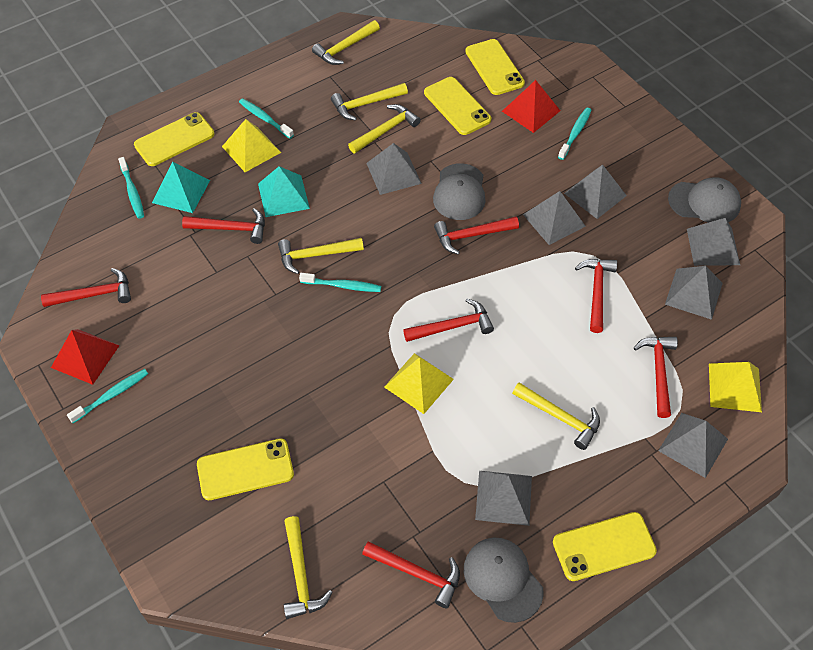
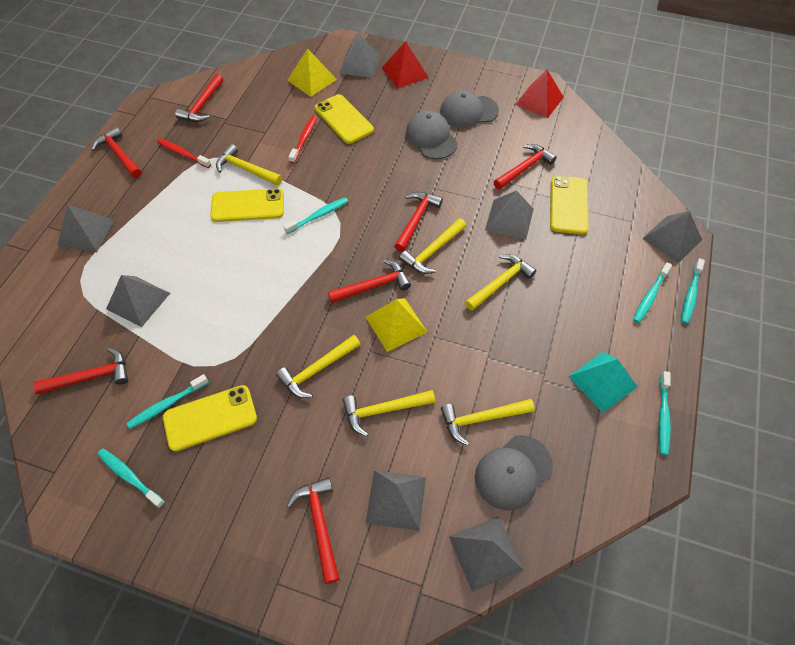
red toothbrush: none = 0 -> [157,138,211,168] [289,115,317,163] = 2
turquoise pyramid: [152,162,210,213] [258,166,310,217] = 2 -> [569,352,638,413] = 1
turquoise toothbrush: [67,369,148,423] [118,157,144,219] [239,98,294,139] [299,273,381,292] [558,108,591,160] = 5 -> [97,448,165,508] [127,374,209,429] [283,197,348,234] [633,262,672,323] [659,371,671,455] [681,258,705,324] = 6
yellow phone: [134,112,215,166] [197,439,294,500] [424,77,491,135] [465,39,525,95] [553,512,657,581] = 5 -> [163,385,257,451] [210,188,284,222] [315,94,374,144] [550,176,589,235] = 4
yellow pyramid: [222,119,281,172] [384,353,454,414] [709,362,762,412] = 3 -> [287,48,337,97] [366,298,427,352] = 2

